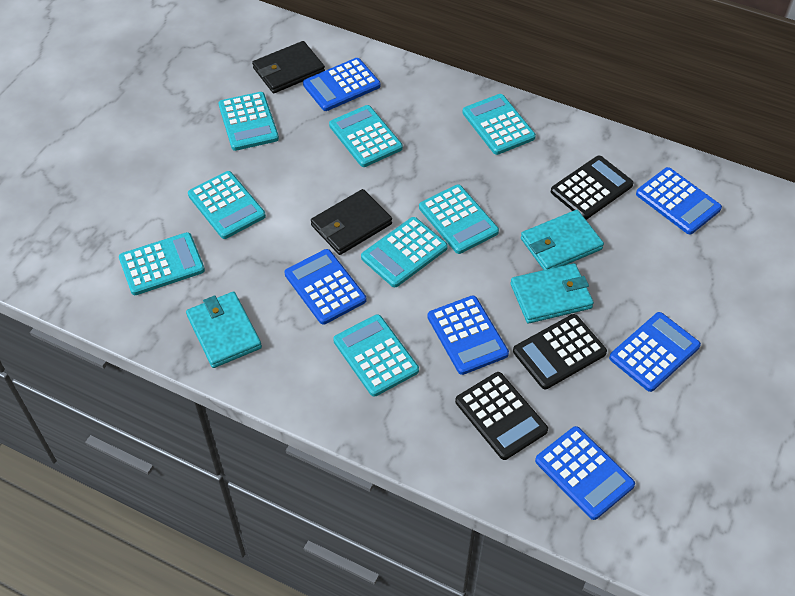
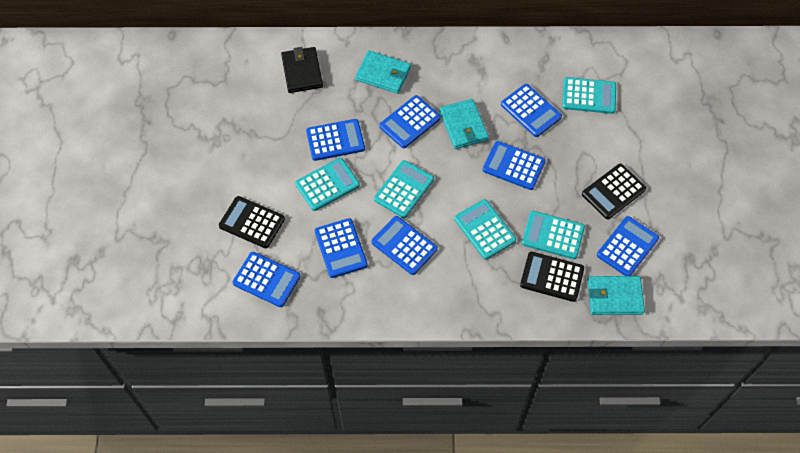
black wallet: [252,41,325,93] [311,189,392,255] = 2 -> [281,47,323,93] = 1
blue calculator: [284,249,366,325] [303,58,381,111] [428,295,509,375] [535,426,635,520] [609,312,701,392] [636,167,722,234] = 6 -> [232,252,301,307] [306,119,365,161] [315,218,368,278] [372,216,438,275] [379,95,441,148] [483,141,546,190] [501,84,562,137] [597,216,659,276] = 8
turquoise calculator: [119,232,205,295] [188,171,266,239] [218,92,279,151] [329,105,403,167] [333,314,419,397] [361,217,448,287] [419,185,499,254] [462,94,536,155] = 8 -> [295,158,360,211] [374,160,434,218] [454,199,516,260] [522,211,585,259] [562,77,616,114] = 5

